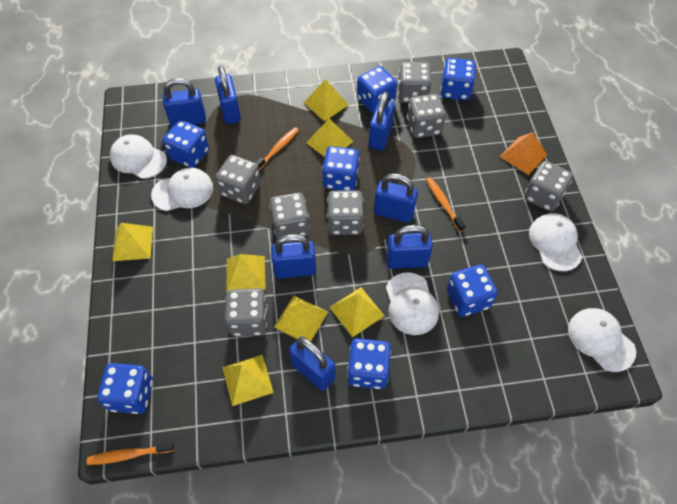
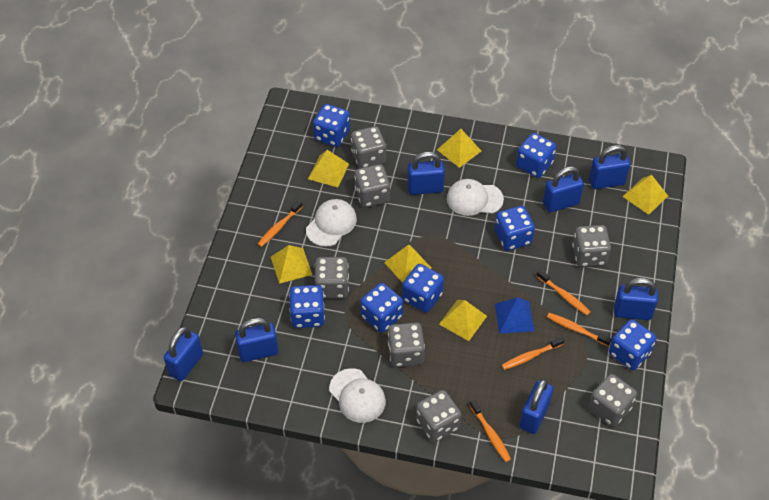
blue pyramid: none = 0 -> [495,297,534,334] = 1
orange pyramid: [500,132,547,175] = 1 -> none = 0
orange toothbrush: [87,442,174,465] [255,127,299,170] [426,177,466,232] = 3 -> [258,200,303,247] [469,399,511,462] [501,336,564,370] [537,269,590,315] [547,313,612,346] = 5
white cap: [110,134,167,179] [151,168,213,211] [386,272,439,335] [529,213,582,271] [568,308,636,372] = 5 -> [306,199,357,247] [329,368,386,423] [447,179,504,216] = 3
yellow pyramid: [112,223,153,261] [222,355,274,406] [226,254,266,293] [274,296,328,341] [304,79,349,121] [306,118,353,157] [329,287,384,338] = 7 -> [271,245,312,284] [308,150,349,187] [384,245,432,283] [437,129,481,168] [439,300,487,341] [622,175,668,215] = 6

